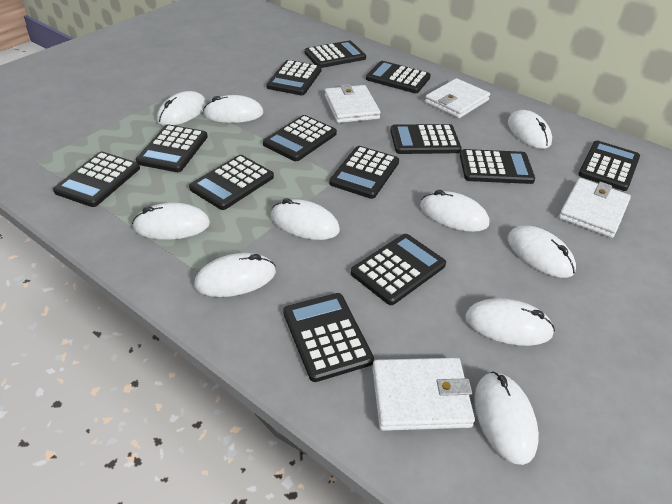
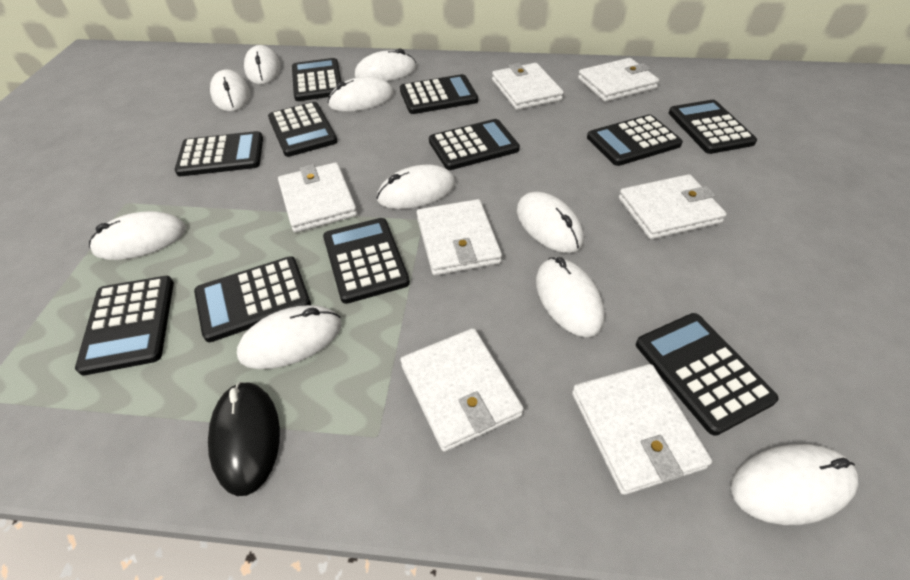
black calculator: [53,152,140,207] [136,124,208,172] [189,155,274,210] [263,115,337,161] [266,60,322,95] [283,293,374,382] [305,41,366,68] [329,146,399,199] [351,234,446,305] [366,61,431,93] [390,124,462,154] [460,149,535,184] [578,141,640,191] = 13 -> [75,276,174,375] [175,131,263,176] [194,256,311,342] [268,102,338,157] [292,58,341,101] [323,218,410,304] [400,74,478,114] [429,119,520,170] [587,114,683,166] [636,313,779,436] [669,100,757,154] = 11
black mouse: none = 0 -> [208,382,280,496] = 1
white wallet: [325,84,380,123] [372,358,475,431] [425,78,490,118] [559,178,631,238] = 4 -> [278,162,357,232] [400,328,524,452] [417,199,502,276] [492,63,564,110] [572,364,712,495] [578,58,659,102] [619,174,727,239] = 7

